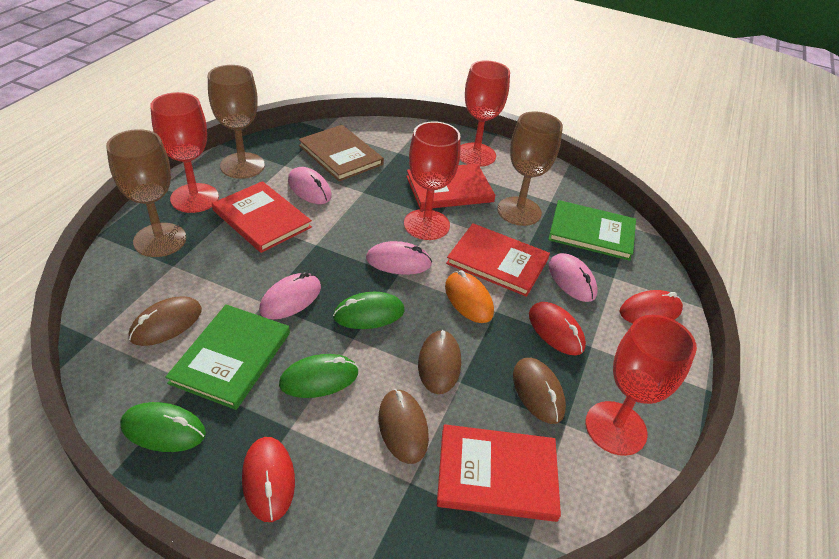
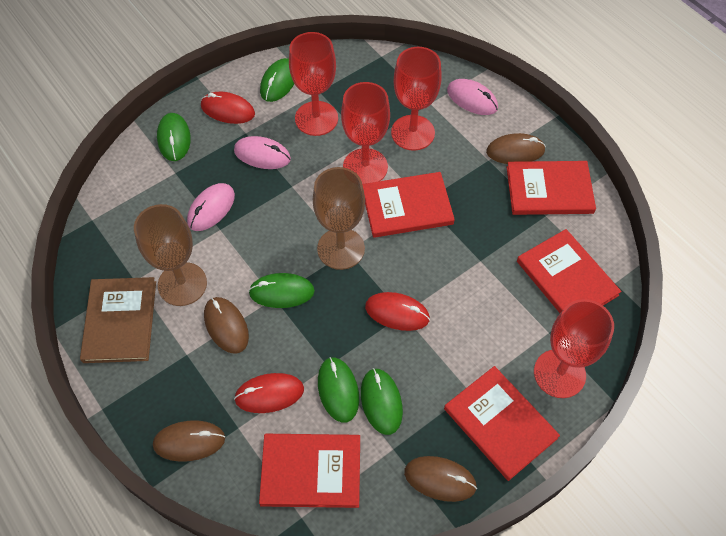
brown goblet: [106,129,186,257] [208,65,265,179] [497,111,563,226] = 3 -> [134,204,207,306] [313,167,365,270] = 2
green book: [165,304,290,410] [548,200,636,261] = 2 -> none = 0
green mouse: [120,402,206,452] [279,354,359,398] [333,292,404,329] = 3 -> [157,113,191,161] [248,273,315,308] [260,58,294,102] [318,357,359,423] [361,368,403,435] = 5
orange mouse: [445,270,494,323] = 1 -> none = 0
pink mouse: [259,272,321,320] [288,167,332,204] [366,241,432,275] [549,253,597,302] = 4 -> [187,183,235,231] [234,136,291,169] [447,79,498,115] = 3
red book: [212,181,312,253] [406,164,496,209] [437,424,561,522] [446,223,550,297] = 4 -> [259,434,360,508] [362,172,455,238] [444,366,560,481] [507,161,596,215] [517,229,621,313] = 5

